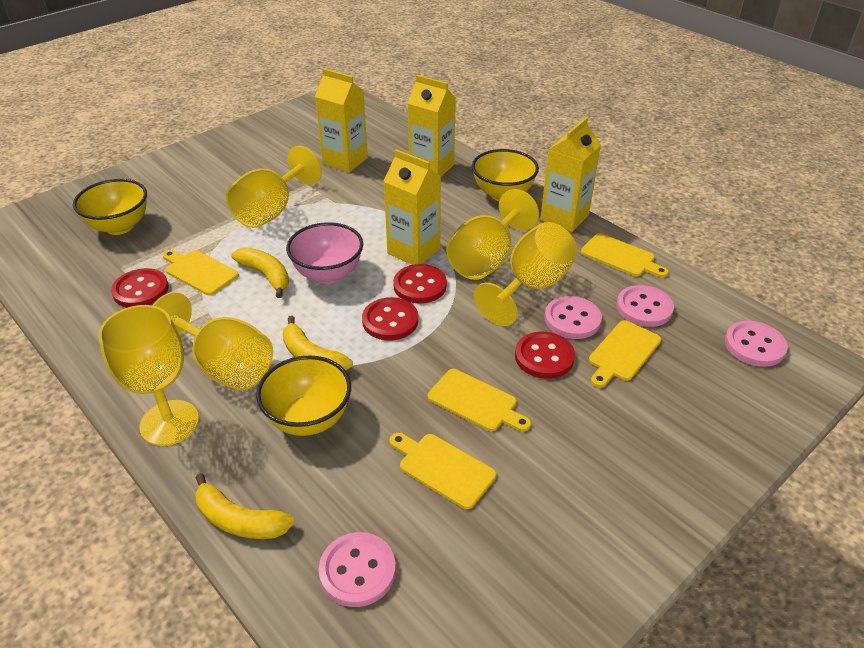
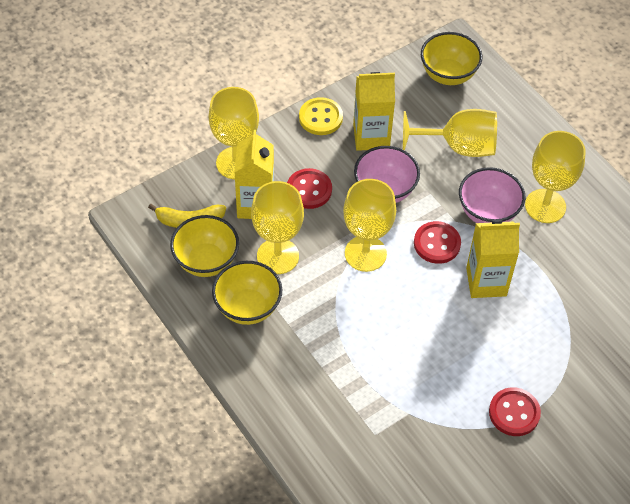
pink bowl: [286,222,363,284] = 1 -> [354,146,420,203] [459,167,525,223] = 2
pink button: [319,532,396,607] [544,296,602,339] [617,285,674,327] [725,321,788,367] = 4 -> none = 0
red button: [111,268,169,308] [362,297,418,341] [393,264,447,304] [515,332,575,379] = 4 -> [287,168,332,209] [414,221,461,264] [489,387,541,436] = 3
yellow banana: [195,473,294,539] [231,247,289,298] [282,316,353,370] = 3 -> [148,204,226,228] = 1
yellow button: none = 0 -> [299,97,343,135] = 1
yellow carton: [315,69,368,172] [383,149,441,265] [408,75,456,177] [540,117,601,232] = 4 -> [234,130,274,219] [353,72,395,151] [466,220,520,298] = 3
yellow cutting board: [162,250,239,295] [389,433,496,509] [428,369,531,432] [581,233,669,278] [589,320,661,388] = 5 -> none = 0

